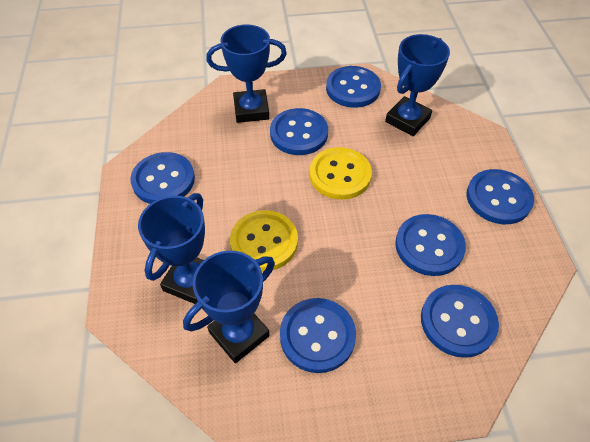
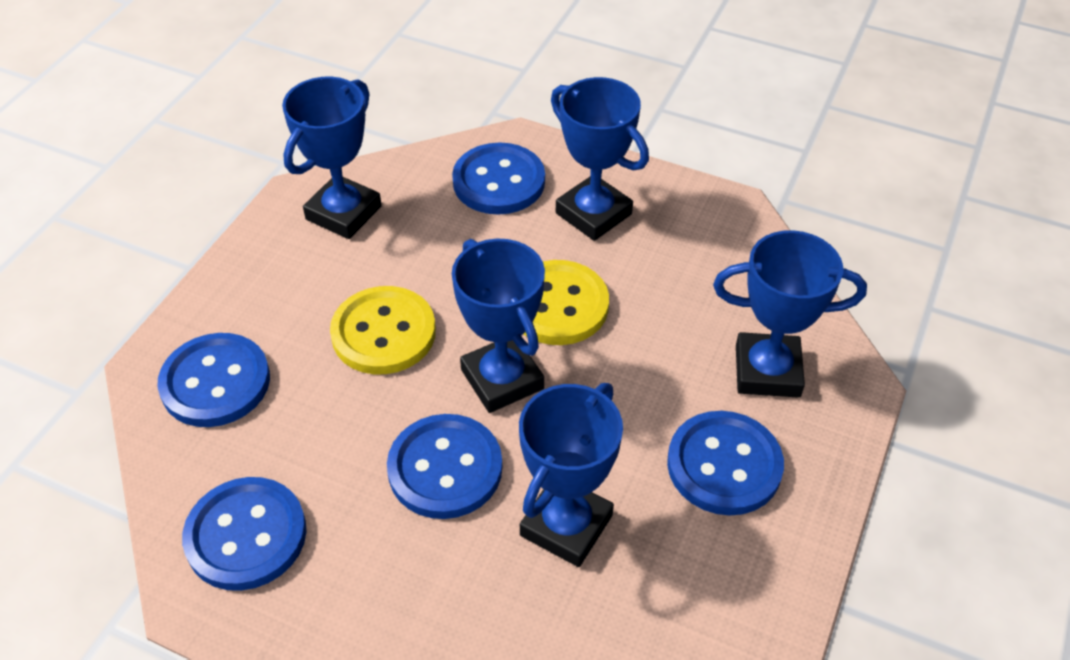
blue button: [130,152,195,204] [270,108,328,155] [280,298,356,373] [326,66,381,108] [395,214,466,276] [421,285,499,358] [466,169,534,224] = 7 -> [158,333,270,427] [182,477,306,591] [387,414,502,519] [452,143,545,215] [667,411,784,516] = 5
blue trophy: [138,193,205,304] [183,250,275,363] [206,24,287,123] [385,34,450,136] = 4 -> [282,77,382,239] [452,239,545,413] [519,383,623,567] [551,77,649,241] [713,230,867,398] = 5

